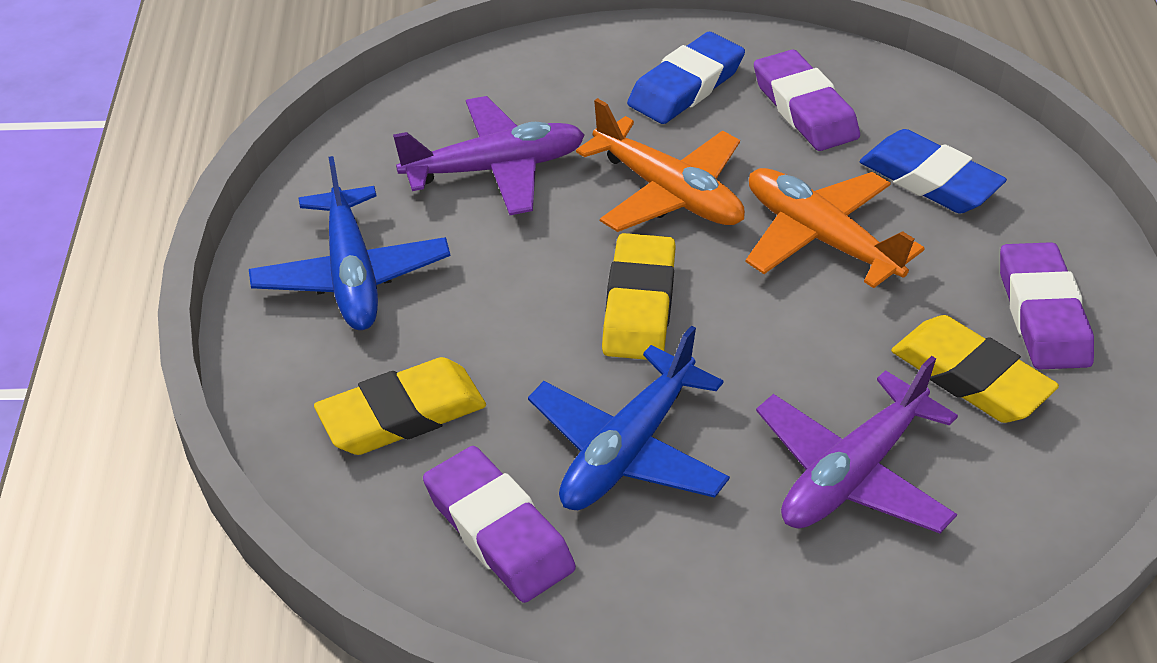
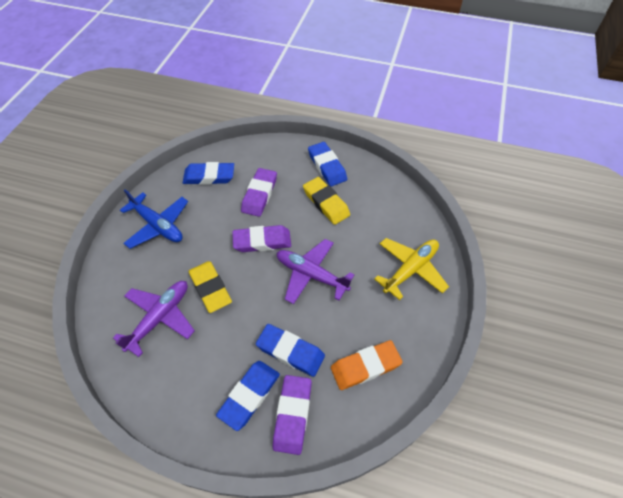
blue eraser: [627,32,745,124] [860,129,1007,213] = 2 -> [183,162,234,185] [216,361,280,431] [256,324,325,377] [308,142,347,186] = 4
blue plane: [249,156,450,330] [528,326,730,510] = 2 -> [120,189,188,249] = 1
orange eraser: none = 0 -> [331,340,403,390] = 1
orange plane: [576,98,745,232] [746,168,925,288] = 2 -> none = 0
yellow eraser: [314,357,486,455] [602,233,676,360] [891,315,1059,423] = 3 -> [188,261,232,313] [303,177,350,225] = 2
yellow plane: none = 0 -> [374,238,449,300] = 1

